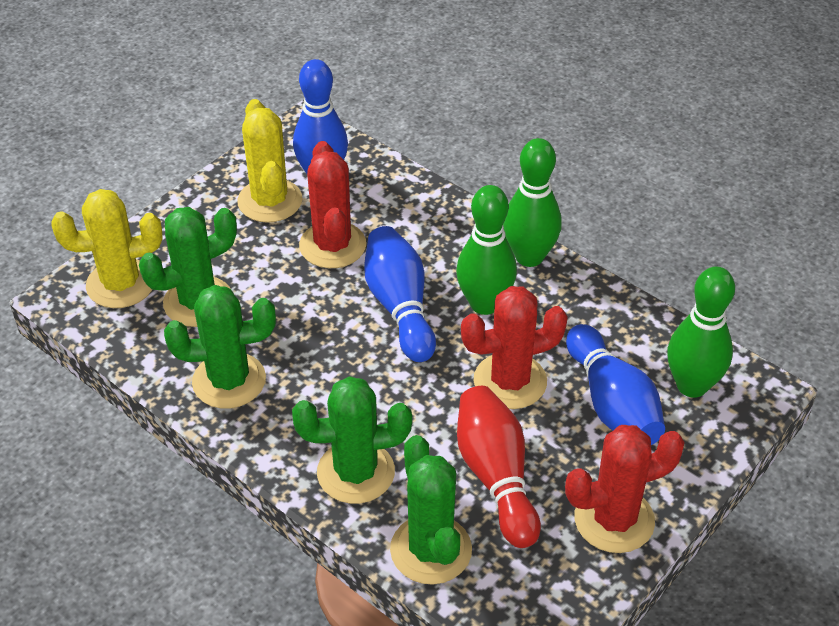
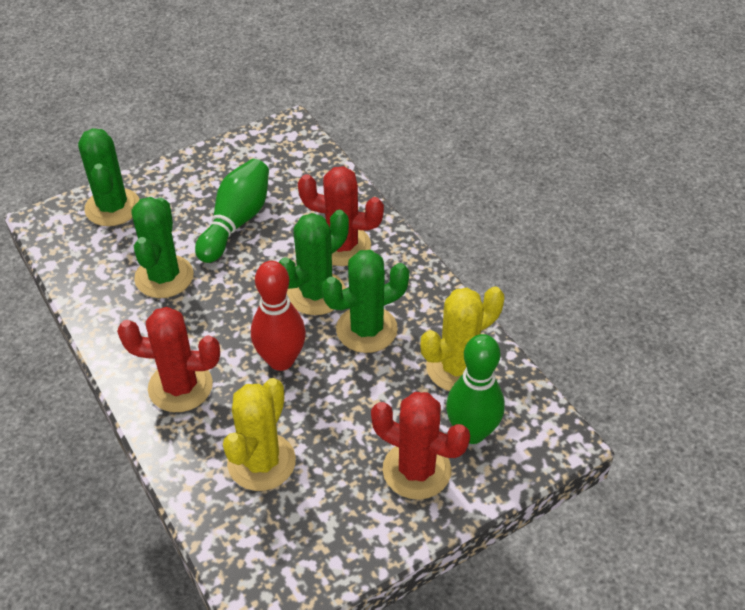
blue bowling pin: [293,59,348,174] [364,226,436,362] [566,324,665,445] = 3 -> none = 0
green bowling pin: [456,185,517,315] [503,138,562,267] [667,266,735,398] = 3 -> [195,159,269,263] [446,334,505,444] = 2

